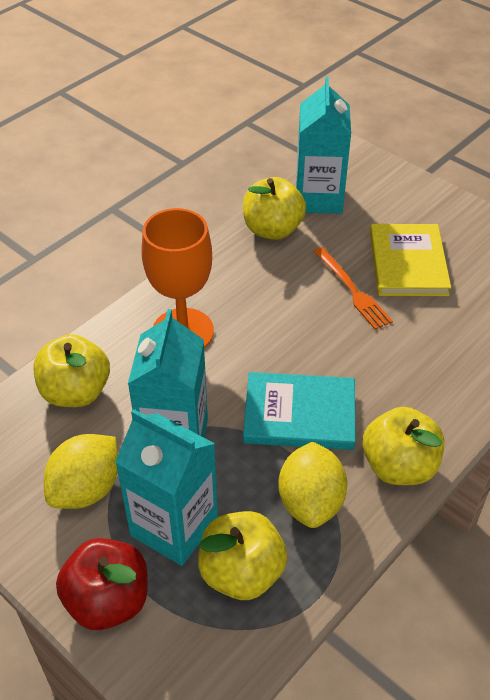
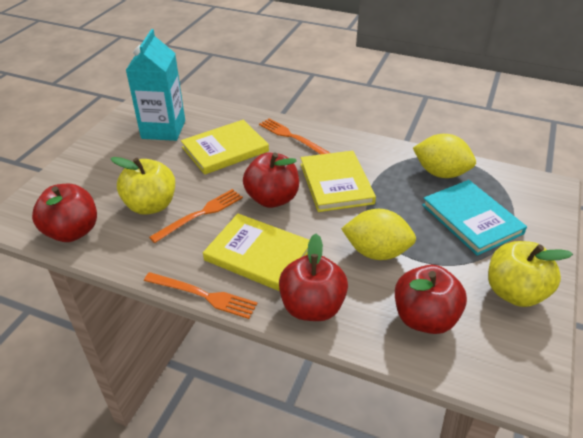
orange fork: [313,247,393,330] = 1 -> [144,272,258,319] [149,189,243,243] [259,118,330,155] = 3
orange goblet: [141,208,214,348] = 1 -> none = 0
red apple: [56,538,148,630] = 1 -> [32,184,97,242] [243,152,299,208] [279,234,348,321] [395,265,467,334] = 4
turquoise carton: [115,409,218,566] [128,309,208,438] [296,77,351,214] = 3 -> [126,29,185,141] = 1
yellow apple: [34,334,110,407] [198,511,288,600] [243,177,306,240] [363,407,444,485] = 4 -> [111,157,175,215] [488,241,573,307] = 2
yellow book: [370,224,451,296] = 1 -> [181,120,269,175] [203,214,310,291] [300,151,376,212] = 3

